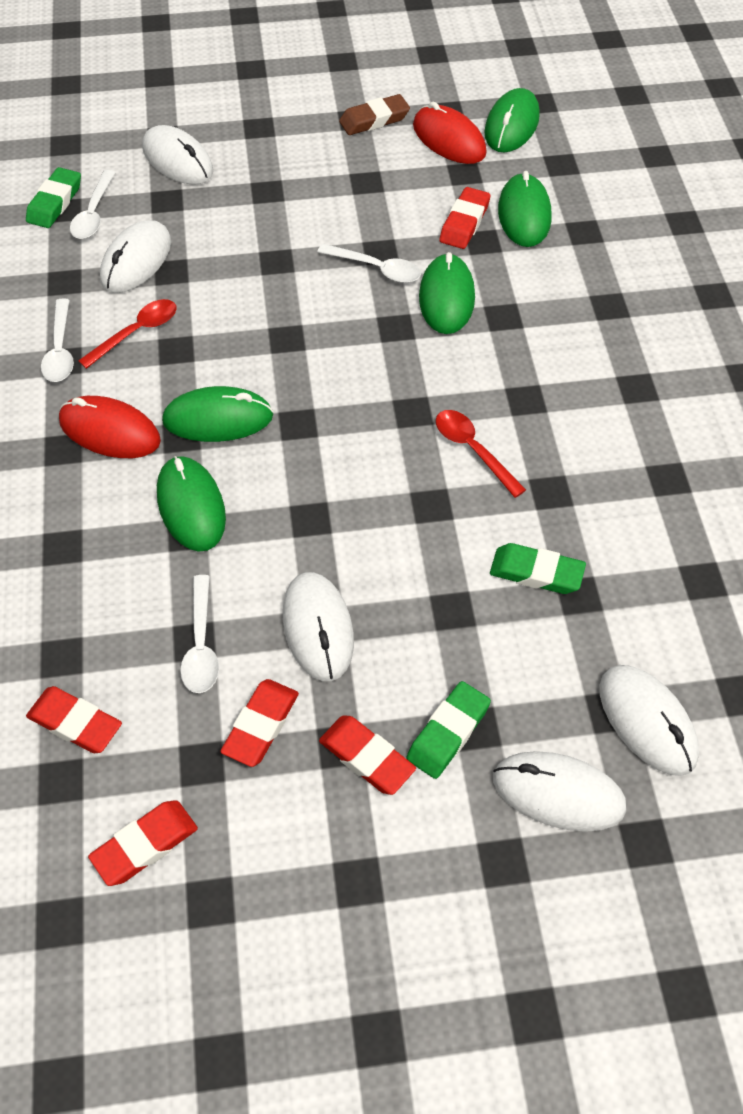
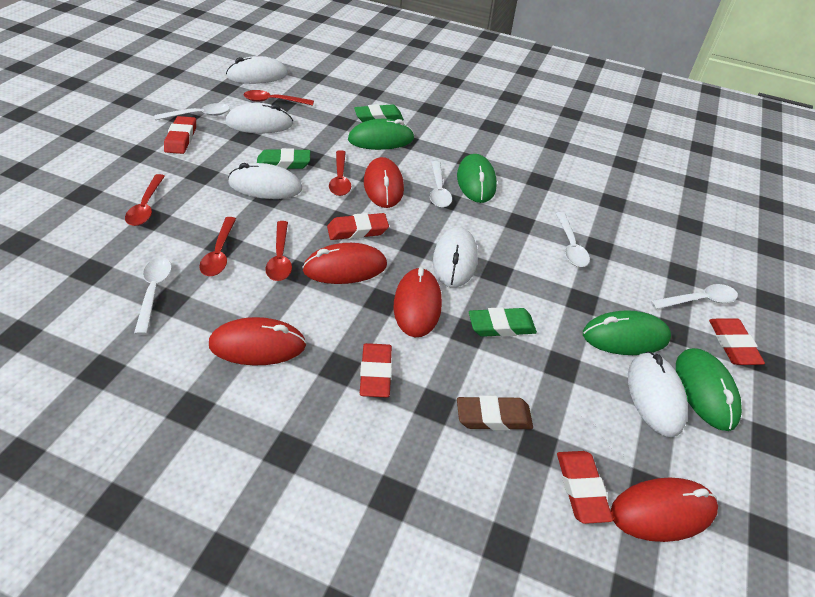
green mouse: [157,456,226,552] [162,386,273,442] [419,252,475,334] [484,88,540,152] [498,171,551,247] = 5 -> [348,119,414,150] [457,154,497,203] [583,310,671,355] [676,348,742,431] = 4
red mouse: [59,396,161,458] [413,102,487,164] = 2 -> [209,317,306,366] [302,243,387,284] [364,157,404,208] [394,267,442,337] [611,477,718,542] = 5
red spoon: [78,299,177,369] [436,410,526,498] = 2 -> [125,174,165,226] [199,217,236,276] [244,90,314,106] [265,221,292,281] [329,150,351,196] = 5
white spoon: [41,298,74,382] [70,170,116,239] [180,575,219,693] [318,244,421,283] = 4 -> [134,258,172,335] [154,103,230,120] [430,161,452,208] [555,212,590,267] [651,284,738,309] = 5

